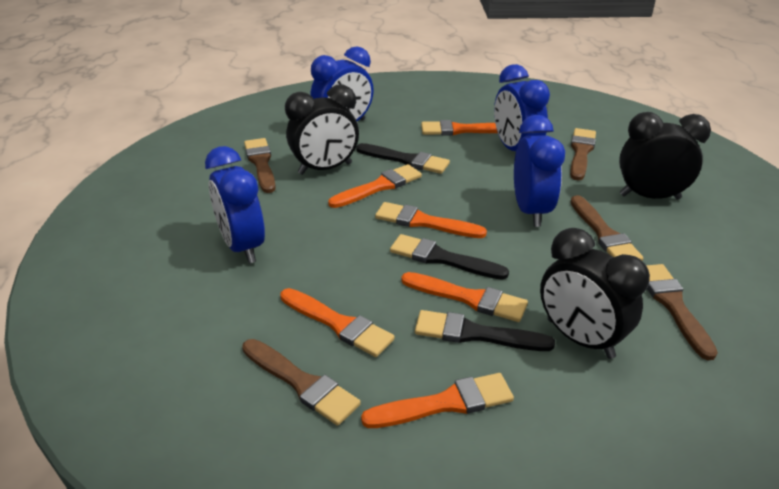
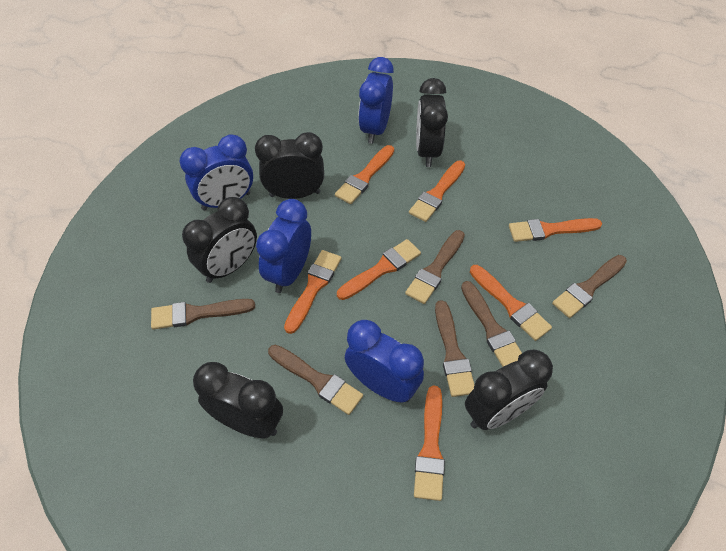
black brush: [356,143,450,174] [390,234,509,280] [415,310,555,351] = 3 -> none = 0
black clock: [285,84,359,175] [540,228,650,359] [619,112,711,199] = 3 -> [182,197,257,283] [193,362,283,438] [255,132,324,199] [416,78,448,167] [465,350,553,430] = 5
brown brush: [242,339,361,426] [244,138,276,193] [570,128,596,181] [571,195,643,261] [646,264,718,360] = 5 -> [151,299,255,329] [268,345,363,415] [405,230,465,304] [435,300,474,397] [461,281,522,367] [552,255,627,318] = 6
orange brush: [280,288,395,357] [328,164,422,208] [361,373,514,428] [375,202,487,238] [401,272,528,322] [421,120,498,135] = 6 -> [284,250,342,334] [335,145,394,204] [337,239,421,300] [409,161,465,222] [414,386,445,501] [470,265,552,341] [509,218,602,242] = 7

